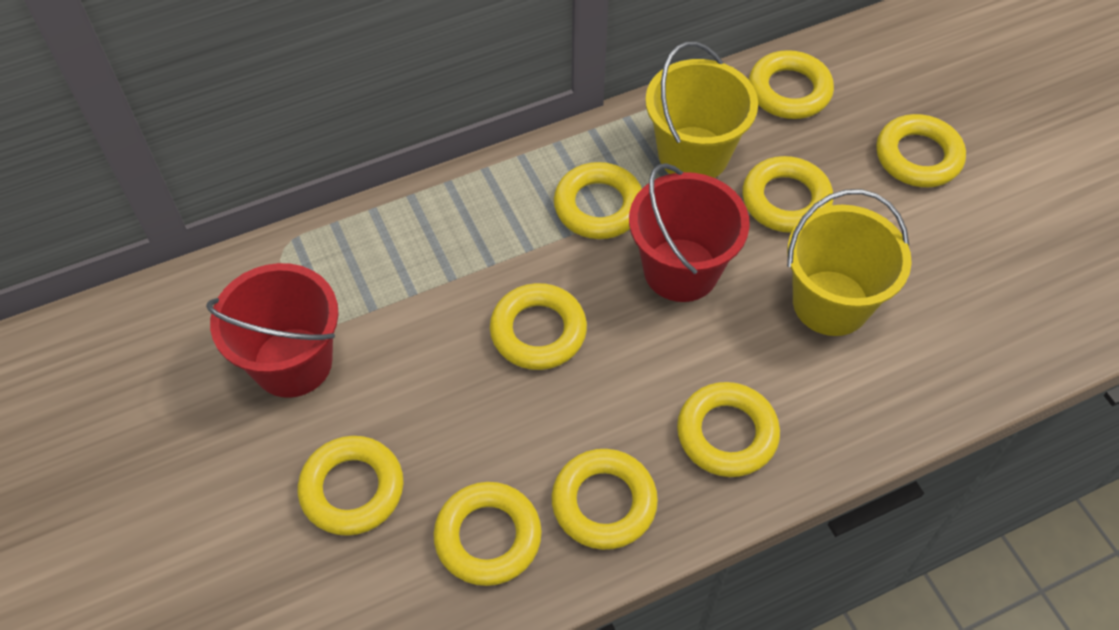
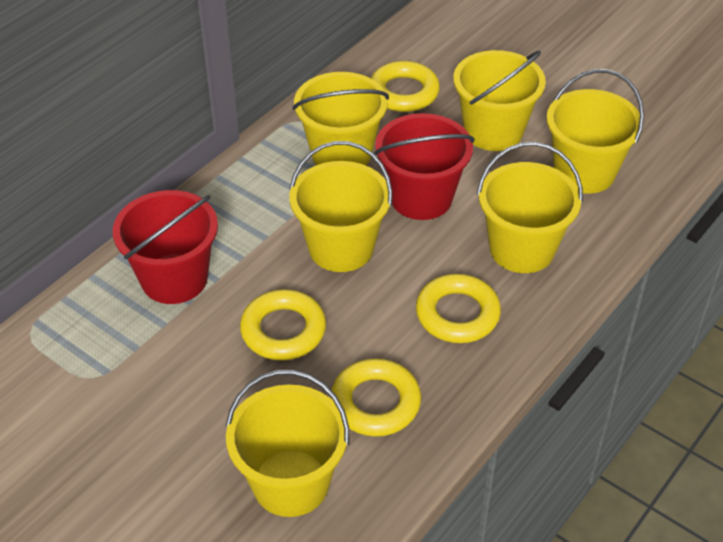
yellow bucket: [645,42,758,178] [787,189,912,336] = 2 -> [225,370,349,517] [289,141,393,272] [292,72,389,165] [453,50,546,151] [477,142,583,273] [546,69,644,194] = 6
yellow ring: [298,436,404,536] [433,482,542,586] [490,283,587,370] [551,449,658,550] [554,162,642,239] [677,382,780,477] [742,156,833,233] [749,50,834,119] [876,114,966,187] = 9 -> [240,289,326,360] [331,358,421,436] [371,61,440,112] [416,274,501,343] = 4

